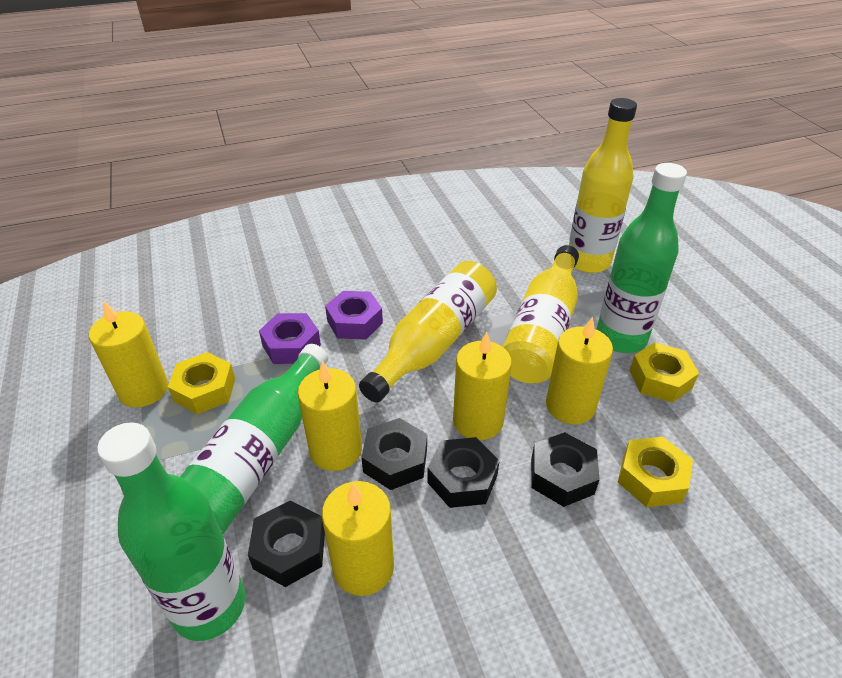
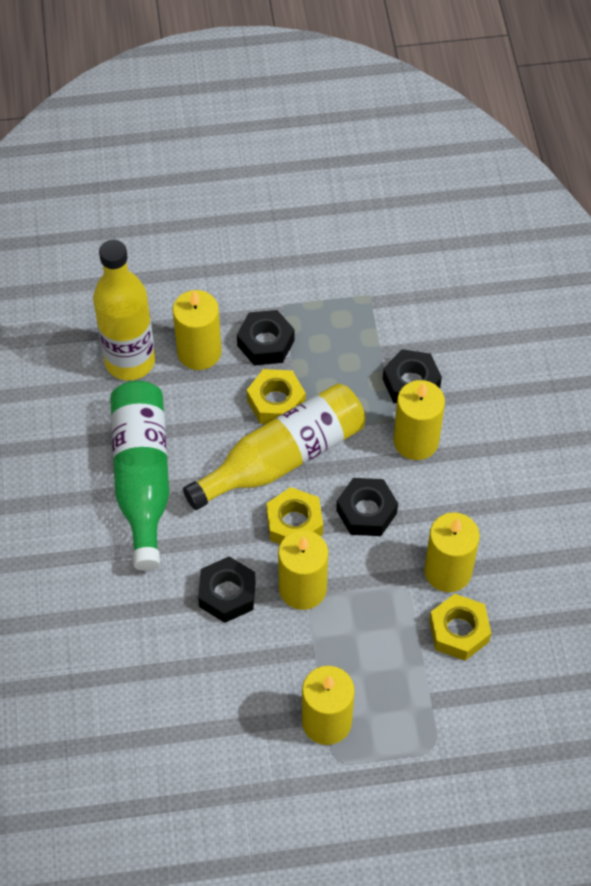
green bottle: [97,422,245,641] [180,344,328,534] [596,163,687,353] = 3 -> [110,381,169,571] = 1
purple nut: [259,313,321,364] [325,291,383,339] = 2 -> none = 0
yellow bottle: [359,261,497,403] [503,245,579,384] [569,98,637,273] = 3 -> [93,240,155,380] [183,383,366,510] = 2

